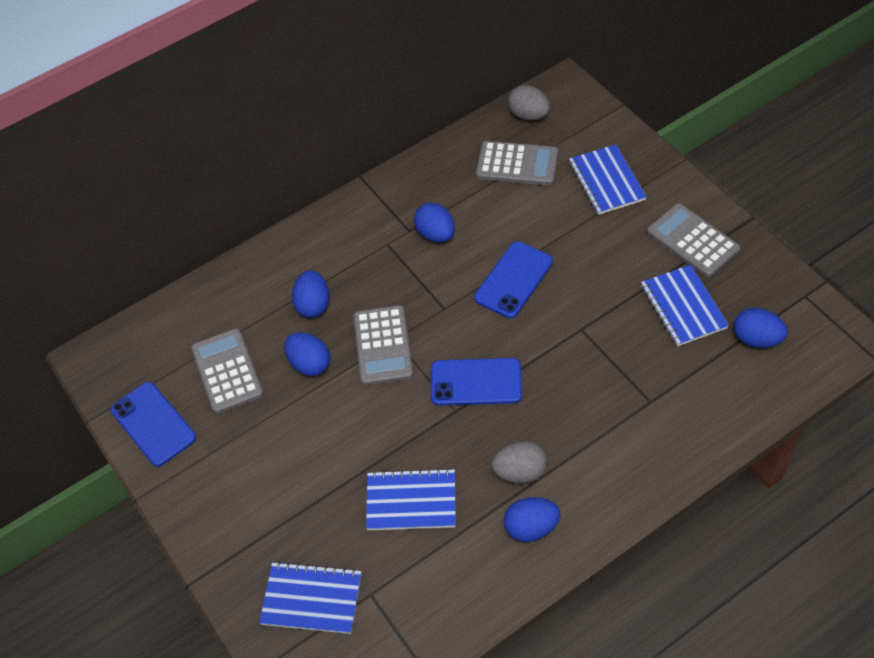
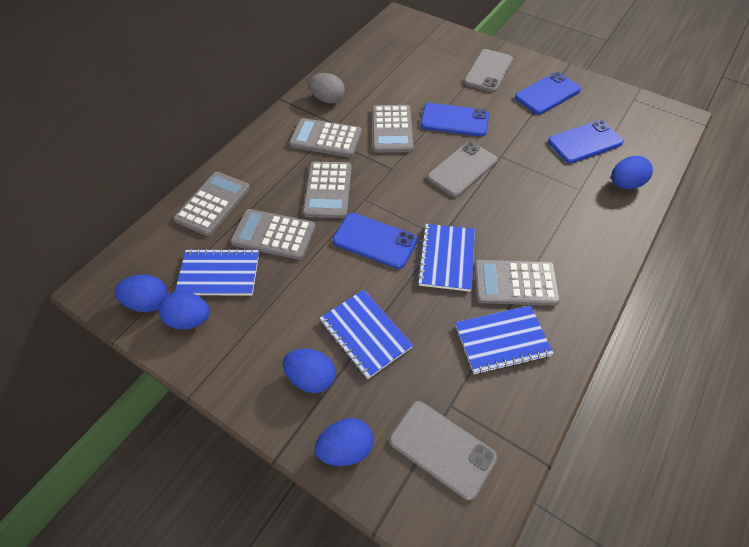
blue phone: [111,382,196,467] [431,358,522,405] [474,241,553,318] = 3 -> [333,213,418,269] [420,103,489,136] [515,72,581,115] [548,120,624,163] = 4
grey calculator: [191,329,264,414] [354,305,413,385] [476,141,558,186] [647,203,740,277] = 4 -> [173,172,250,236] [231,209,316,260] [289,118,362,157] [303,162,352,218] [372,105,414,153] [474,260,560,306] = 6
grey egg: [491,441,547,484] [508,85,550,120] = 2 -> [308,73,345,104] = 1
grey phone: none = 0 -> [389,401,498,500] [427,142,498,197] [464,49,513,92] = 3

